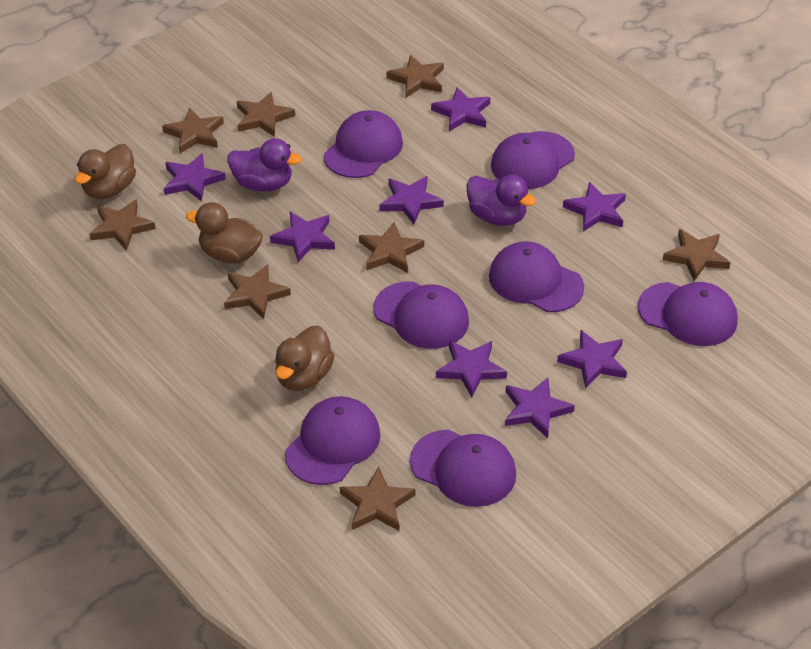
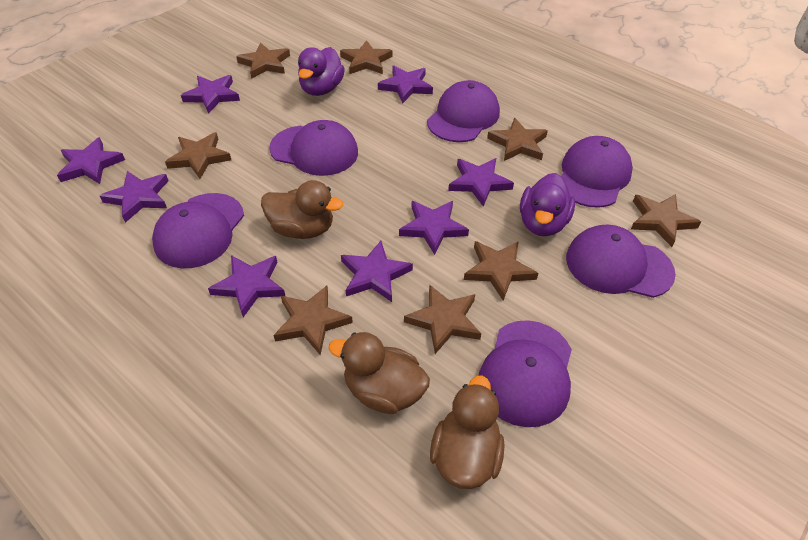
purple cap: [285,396,380,485] [324,110,403,178] [374,282,469,349] [410,430,516,507] [489,241,584,312] [491,131,575,189] [638,282,738,346] = 7 -> [152,193,244,268] [269,120,358,176] [427,80,500,142] [479,320,572,427] [561,136,633,208] [566,224,676,298] = 6

